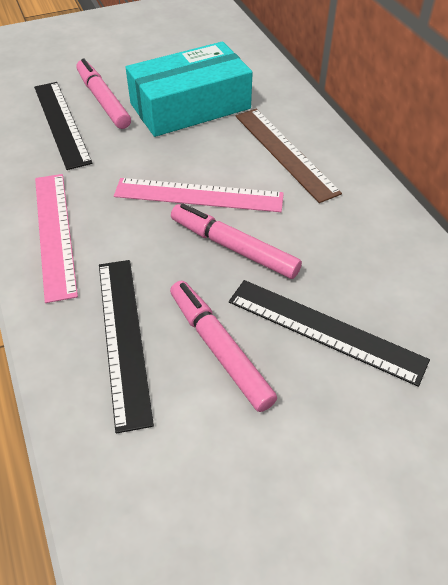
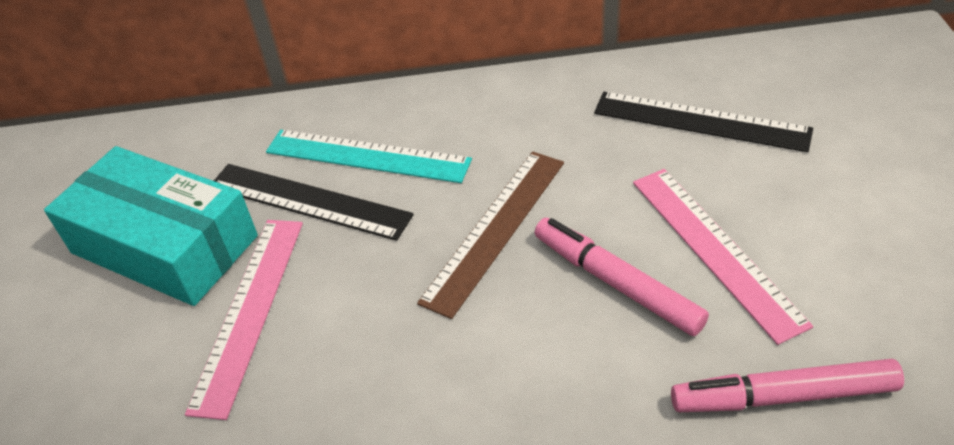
black ruler: [34,82,93,170] [99,260,154,433] [229,280,430,387] = 3 -> [214,164,414,241] [594,92,813,152] = 2
pink marker: [76,58,131,129] [170,281,277,412] [171,203,302,279] = 3 -> [534,218,709,336] [671,359,904,412] = 2
turquoise ruler: none = 0 -> [266,130,472,183] = 1

